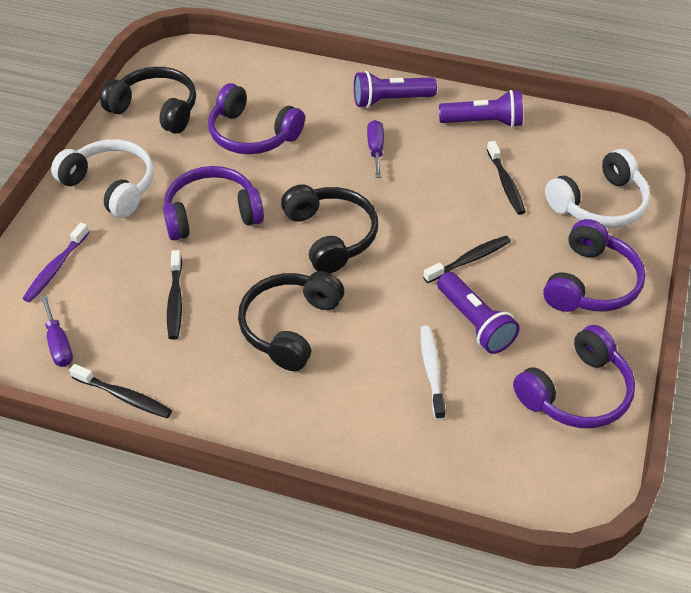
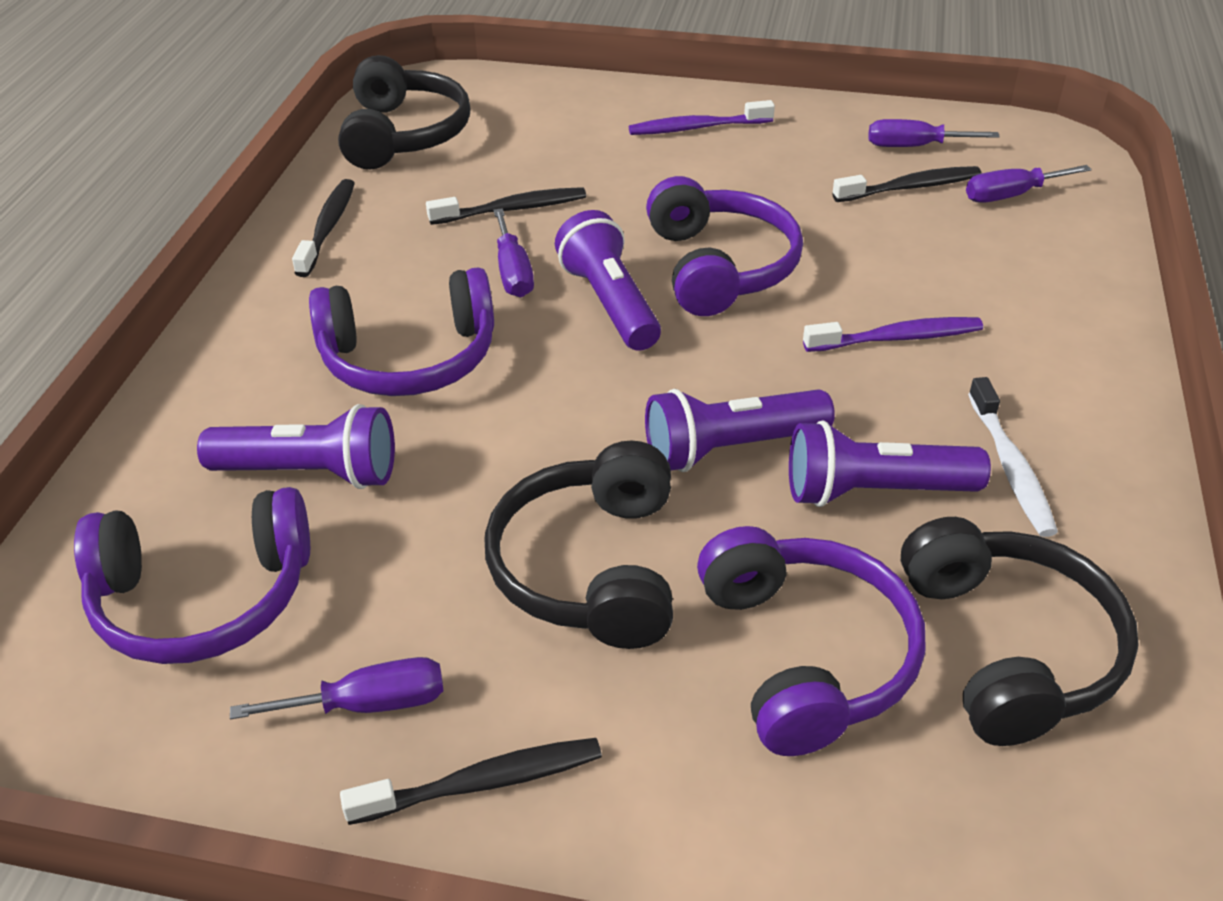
purple flashlight: [354,71,437,108] [437,272,520,354] [439,90,523,128] = 3 -> [197,404,395,489] [555,210,661,351] [645,389,835,472] [789,420,991,507] = 4
purple screwdriver: [41,295,73,367] [367,120,384,178] = 2 -> [230,657,443,719] [493,208,534,297] [869,119,1000,147] [966,165,1092,203] = 4
purple toothbrush: [22,222,89,302] = 1 -> [629,100,775,135] [803,317,983,352] = 2
white headphones: [51,139,154,218] [545,149,650,228] = 2 -> none = 0

